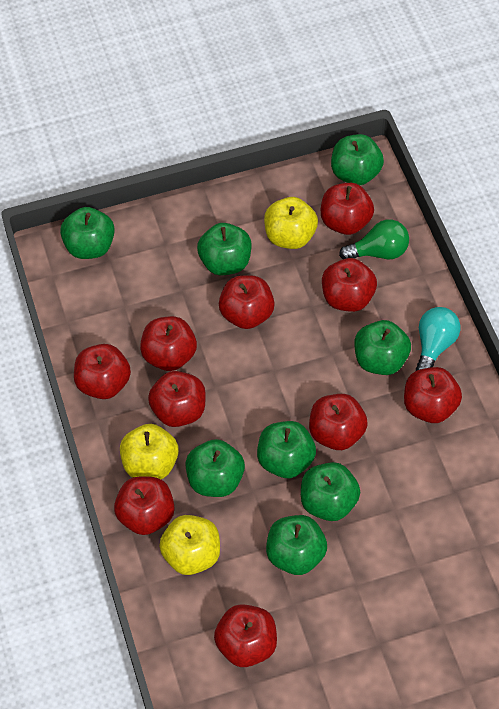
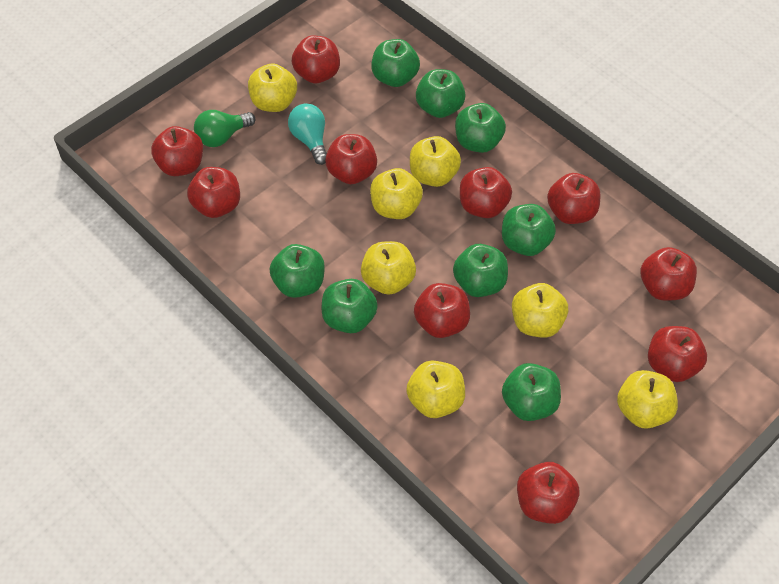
yellow apple: [120,424,179,479] [159,515,220,575] [264,197,318,249] = 3 -> [248,63,297,112] [361,241,416,295] [370,168,423,219] [406,360,465,418] [410,136,461,187] [512,283,568,338] [617,370,678,429] = 7

